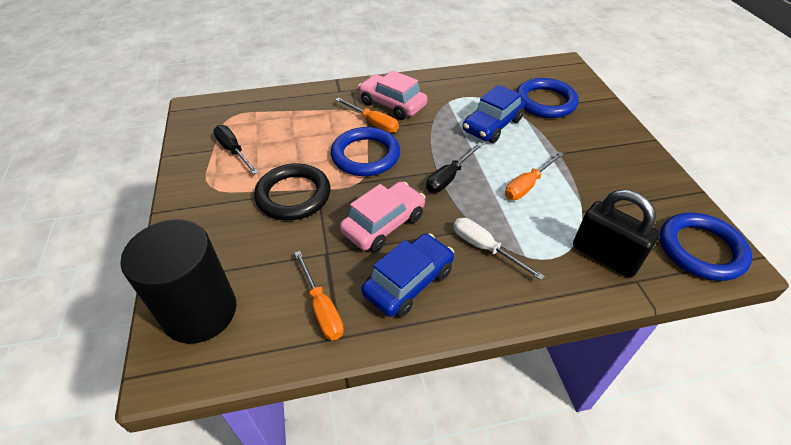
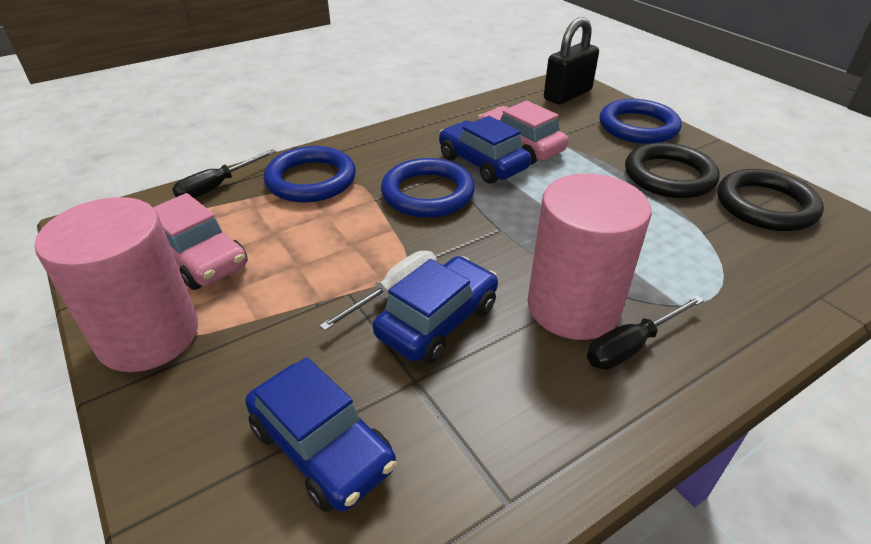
black cylinder: [120,219,237,344] = 1 -> none = 0
black ring: [254,163,331,220] = 1 -> [625,143,719,198] [717,169,824,231] = 2
blue car: [361,233,454,317] [463,85,525,143] = 2 -> [245,357,396,512] [373,256,498,363] [439,116,531,184] = 3
orange screwdriver: [294,251,344,340] [335,98,399,133] [505,152,564,200] = 3 -> none = 0
pink cylinder: none = 0 -> [35,197,198,372] [527,174,652,340] = 2

